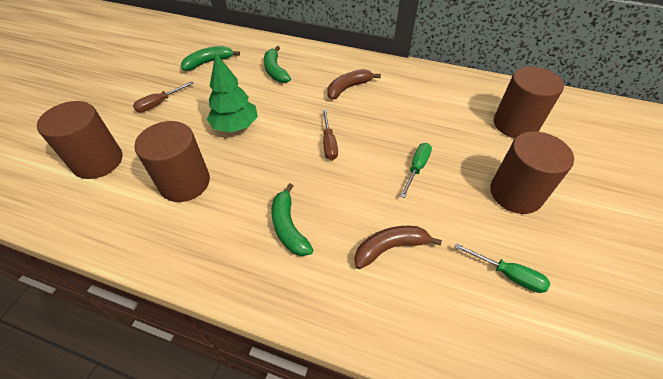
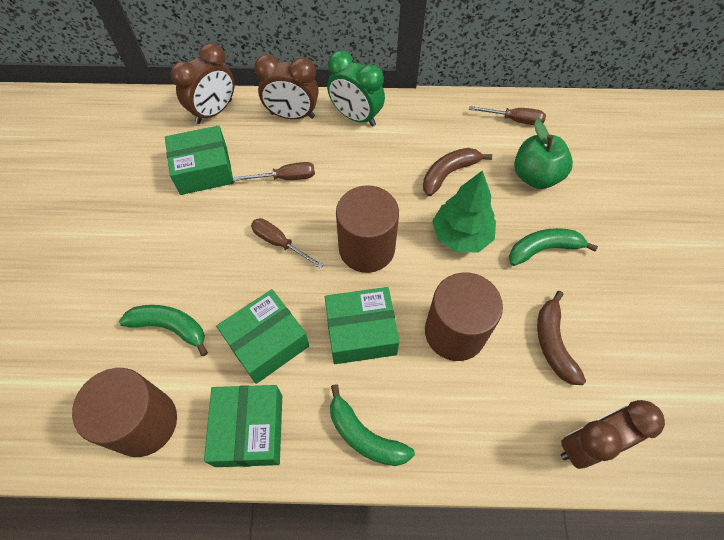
brown clock: none = 0 -> [171,43,234,124] [254,54,319,119] [561,400,665,469] = 3
brown cylinder: [37,101,122,179] [134,121,210,202] [490,131,574,214] [494,67,564,138] = 4 -> [72,368,177,457] [336,185,399,273] [425,272,503,361] = 3
brown screwdriver: [133,81,194,113] [322,110,338,160] = 2 -> [234,162,315,181] [251,218,324,269] [469,106,546,125] = 3
green apple: none = 0 -> [514,120,573,189] = 1
green box: none = 0 -> [165,126,234,195] [204,385,282,467] [216,289,309,384] [325,287,399,364] = 4
green clock: none = 0 -> [327,51,385,127] = 1
green screwdriver: [400,143,432,198] [454,243,550,293] = 2 -> none = 0

